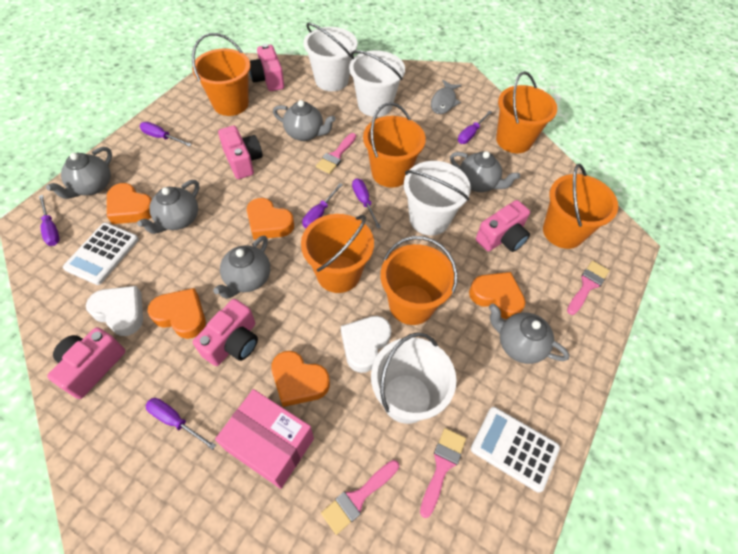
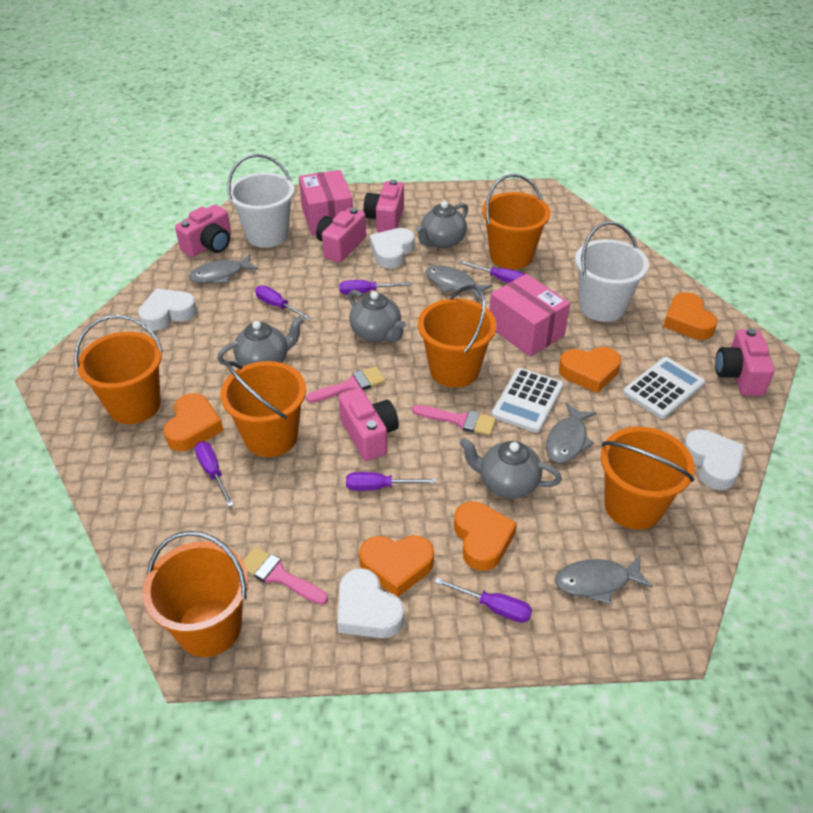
grey fish: [431,80,462,114] = 1 -> [189,254,258,283] [425,265,492,300] [546,403,596,463] [555,556,653,604] = 4
grey teapot: [46,147,112,199] [137,180,199,234] [213,235,270,299] [273,100,336,141] [450,151,520,192] [489,303,570,364] = 6 -> [217,316,304,367] [348,290,406,342] [416,201,468,249] [460,438,562,499] = 4
pink box: [215,389,314,489] = 1 -> [299,170,353,236] [489,274,570,357] = 2
pink brush: [316,133,356,174] [321,460,399,535] [420,428,466,518] [567,261,609,315] = 4 -> [243,547,328,605] [306,366,386,403] [412,405,496,436] = 3
white bucket: [303,23,358,91] [349,50,405,117] [371,332,456,424] [404,161,471,236] = 4 -> [228,154,295,248] [575,221,649,322] = 2
white heart: [86,286,143,336] [341,316,391,373] = 2 -> [138,288,197,331] [337,568,404,638] [370,228,415,269] [684,429,745,490] = 4

